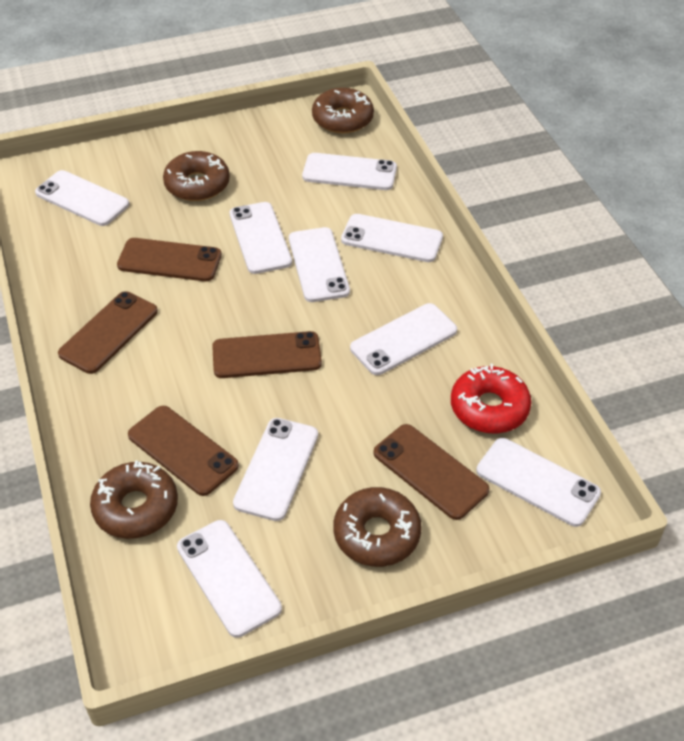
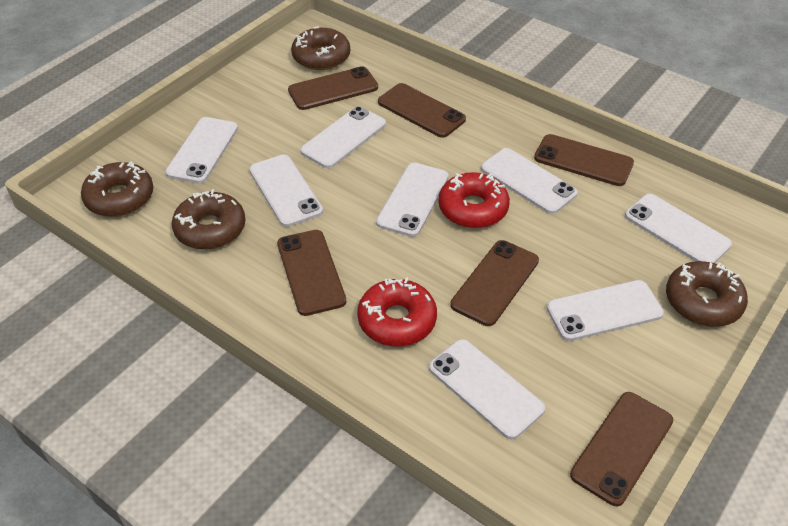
brown phone: [58,291,158,374] [117,238,222,281] [128,406,239,496] [212,331,322,378] [374,424,489,520] = 5 -> [277,230,346,316] [288,66,378,110] [378,83,466,138] [450,240,539,326] [534,134,634,186] [570,392,673,506] = 6
red donut: [451,364,532,434] = 1 -> [357,277,437,346] [439,172,510,228] = 2
white phone: [35,170,129,226] [177,520,282,638] [230,202,292,274] [233,418,318,521] [289,227,350,302] [302,153,397,190] [341,214,443,262] [350,303,457,375] [476,438,601,527] = 9 -> [165,117,238,184] [249,155,323,227] [300,106,386,168] [376,163,449,237] [429,339,545,439] [481,148,578,214] [547,280,664,341] [625,194,732,263] = 8

